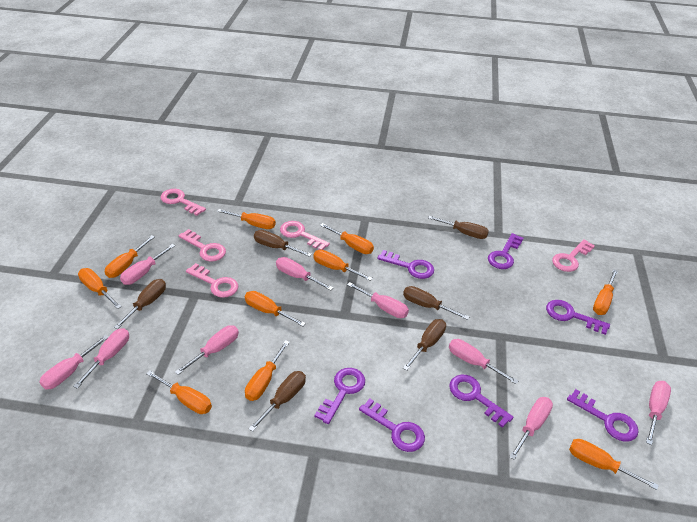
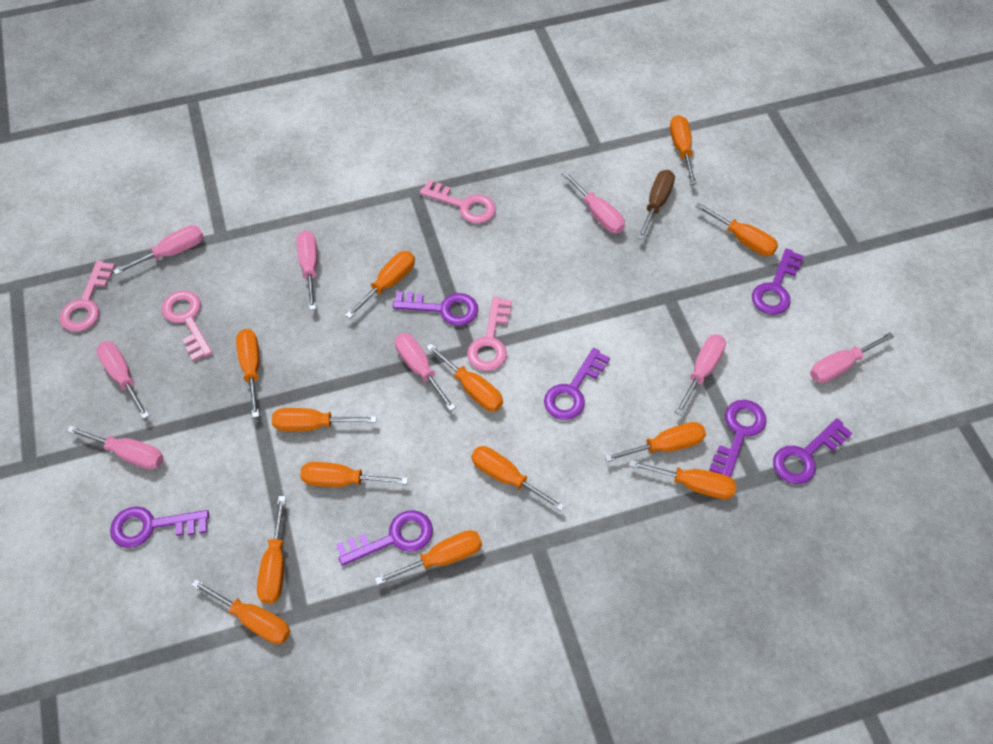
brown screwdriver: [114,279,166,329] [248,371,306,432] [254,230,312,257] [403,286,470,320] [403,319,446,371] [428,216,489,239] = 6 -> [638,170,675,240] = 1
orange screwdriver: [78,268,122,309] [105,235,155,278] [146,370,212,414] [217,209,276,229] [245,291,306,326] [245,340,290,401] [313,250,373,281] [320,223,374,254] [569,439,659,490] [593,269,618,315] = 10 -> [191,579,291,644] [236,329,260,418] [257,496,286,604] [272,408,376,431] [301,462,408,487] [345,251,415,319] [375,530,482,585] [426,343,503,411] [471,446,565,511] [605,422,706,462] [629,460,736,499] [670,115,697,185] [695,203,778,256] = 13
pink key: [160,189,206,216] [178,229,226,262] [186,263,238,298] [280,221,330,250] [552,239,595,272] = 5 -> [60,260,115,332] [162,290,213,361] [419,180,496,224] [467,297,512,371] = 4
pink screwdriver: [39,335,108,390] [73,328,129,389] [120,244,175,285] [175,325,239,375] [276,257,333,291] [347,282,409,318] [449,339,518,384] [509,397,553,460] [646,381,671,445] = 9 -> [67,426,164,470] [96,341,150,419] [113,225,204,275] [296,230,318,310] [395,333,456,411] [562,171,625,233] [675,334,726,415] [810,332,894,383] = 8

